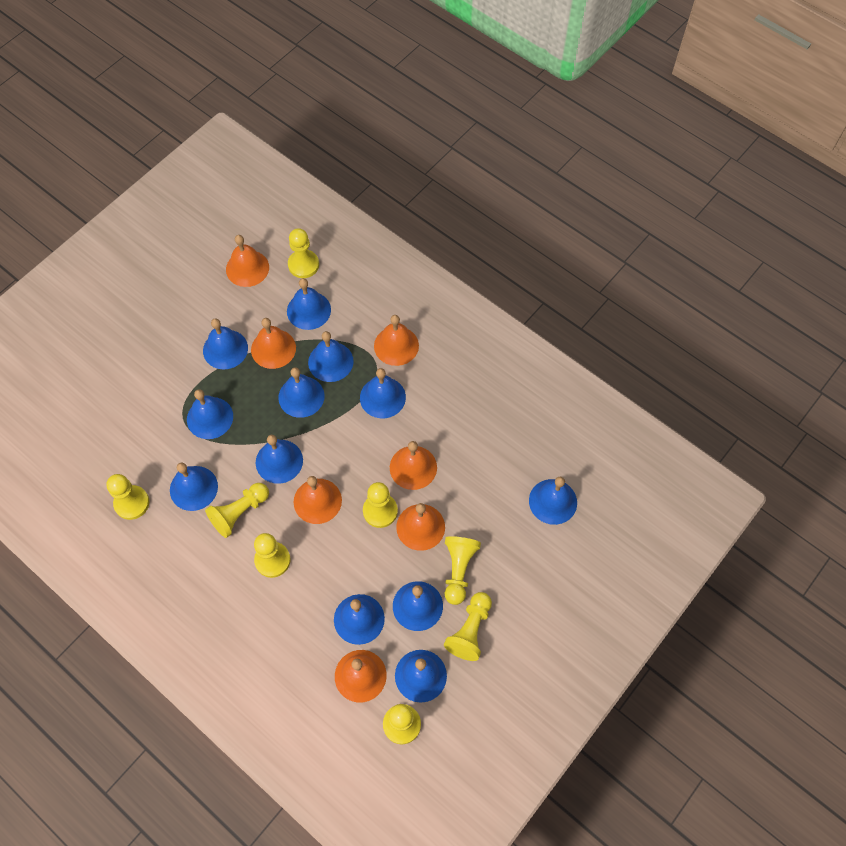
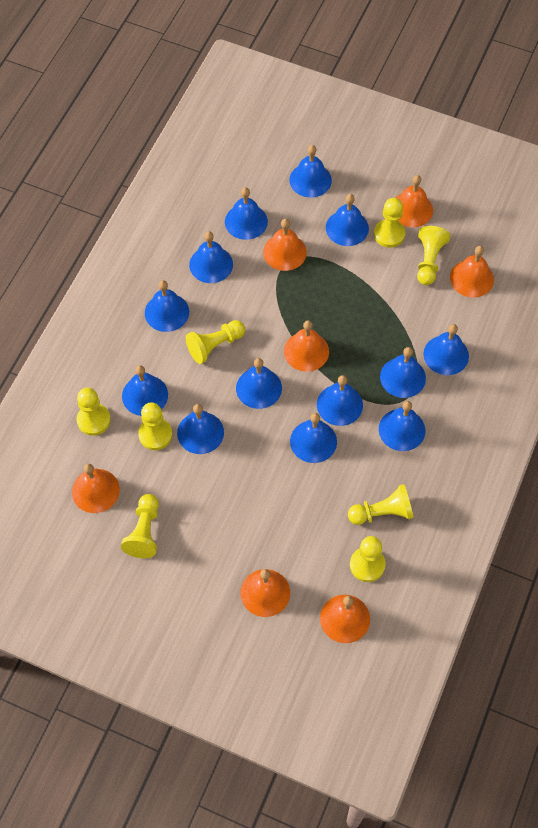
blue bell: [170,463,218,511] [187,389,233,439] [203,318,248,369] [256,435,303,484] [278,367,325,418] [287,278,331,330] [308,331,354,382] [334,594,385,645] [360,368,406,418] [393,581,443,631] [395,650,447,703] [529,477,577,525] = 12 -> [122,365,168,416] [145,280,189,332] [177,404,224,454] [189,231,233,283] [225,187,268,240] [236,358,282,409] [289,145,332,198] [290,413,337,463] [317,375,363,426] [326,194,369,246] [379,401,425,451] [380,347,426,398] [423,324,469,375] = 13

